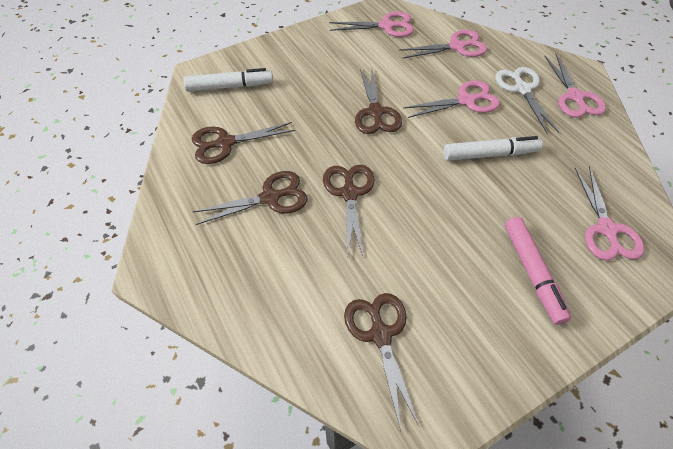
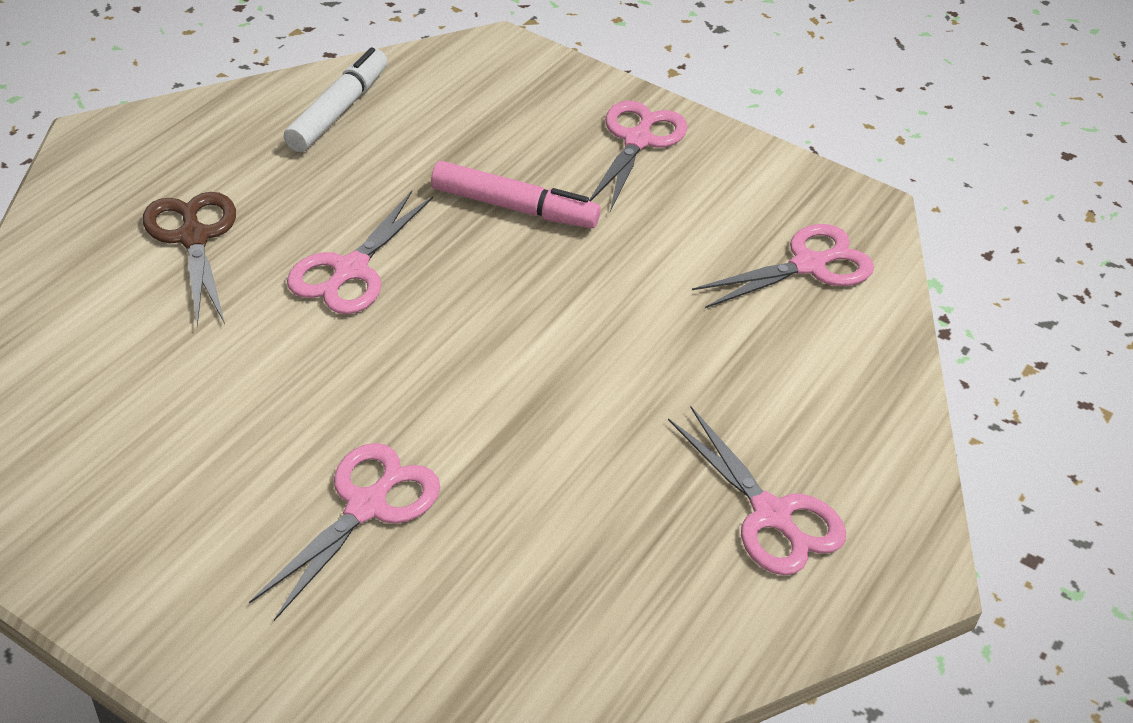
brown scissors: [192,122,295,164] [193,171,308,225] [323,165,375,258] [344,293,419,431] [355,69,402,134] = 5 -> [143,192,236,327] = 1
white marker: [183,68,273,92] [444,136,543,161] = 2 -> [284,47,388,152] = 1
white scissors: [495,67,559,134] = 1 -> none = 0

